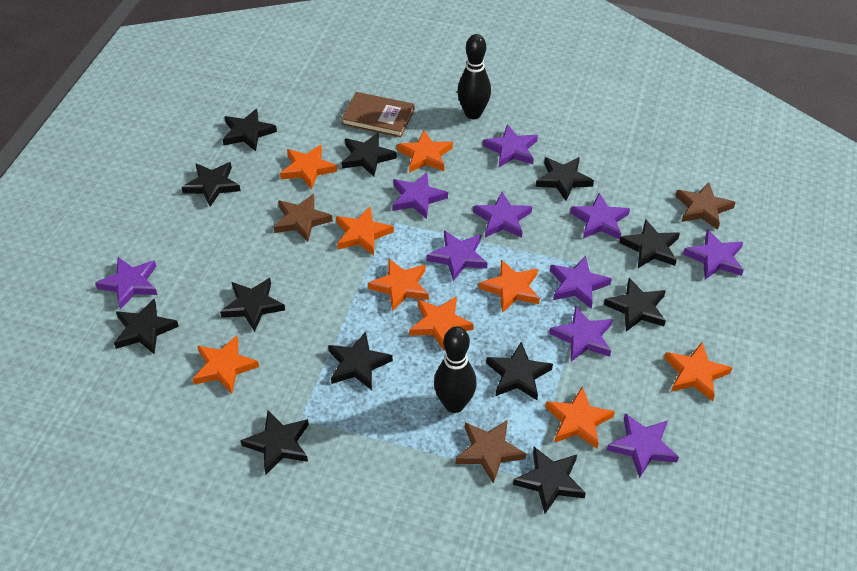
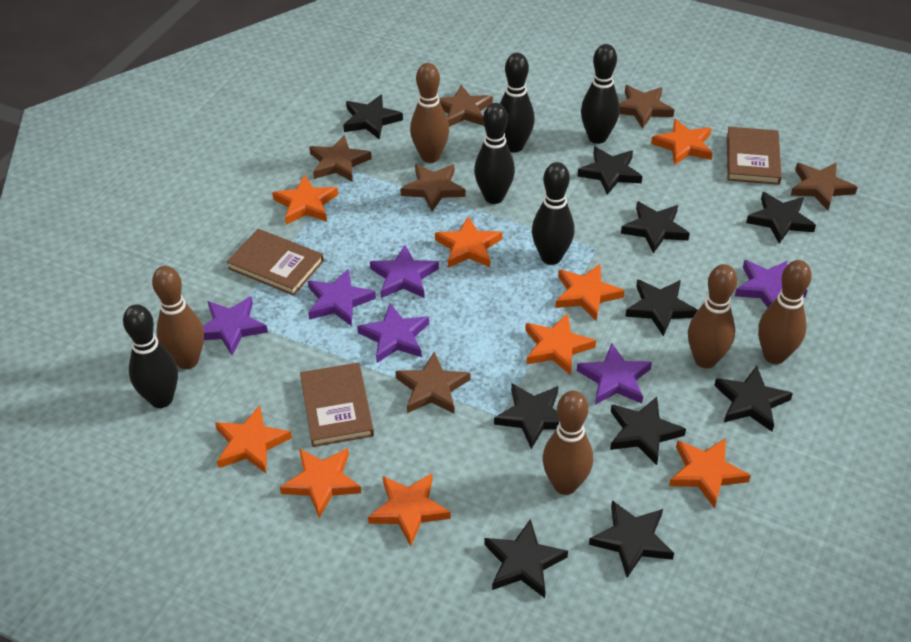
black bowling pin: [434,326,477,413] [457,34,491,119] = 2 -> [123,304,178,408] [474,103,515,204] [500,53,535,152] [532,162,575,265] [581,44,620,144] = 5
black star: [114,299,179,354] [181,162,241,207] [220,278,285,332] [222,109,277,151] [241,411,309,475] [328,332,393,390] [341,133,397,177] [486,342,553,400] [513,447,586,514] [536,157,594,201] [604,278,666,332] [619,219,680,268] = 12 -> [343,94,403,139] [484,519,568,598] [494,384,559,449] [577,147,642,195] [589,500,674,578] [610,397,686,465] [621,201,690,254] [625,279,698,336] [714,366,793,432] [746,192,816,244] = 10
brown book: [341,92,415,137] = 1 -> [227,229,324,296] [300,362,374,447] [727,127,782,185] = 3
brown bowling pin: none = 0 -> [152,266,204,369] [410,63,449,163] [542,391,593,495] [688,264,737,368] [758,260,812,364] = 5
brown star: [273,194,333,242] [455,420,526,484] [676,182,735,230] = 3 -> [309,135,372,182] [395,352,470,414] [400,164,466,212] [439,85,493,127] [619,85,674,129] [790,162,858,210] = 6
purple star: [95,257,157,309] [392,172,448,219] [427,230,487,281] [473,192,532,238] [483,124,538,167] [549,306,613,362] [550,256,612,309] [570,193,630,240] [607,413,679,478] [683,229,744,279] = 10 -> [203,296,268,356] [308,269,376,326] [357,303,429,363] [370,245,439,298] [577,343,652,405] [735,260,808,307] = 6

